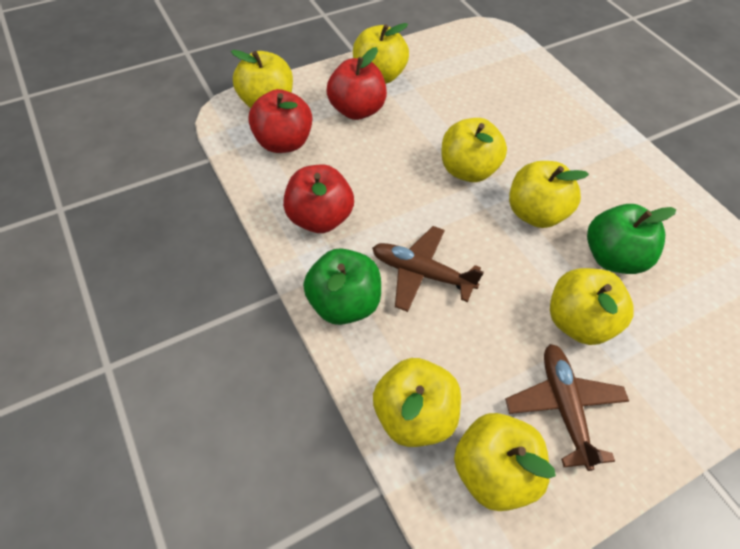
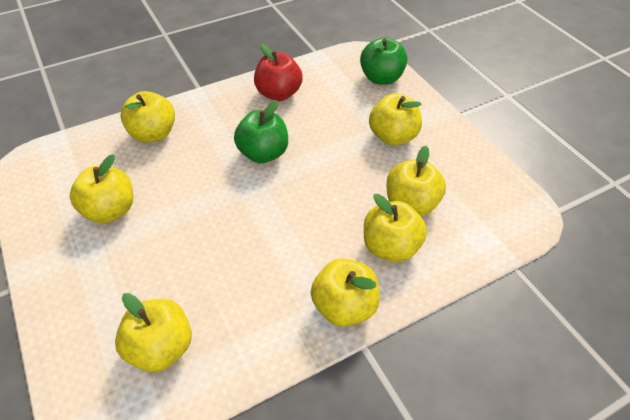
brown plane: [372,226,484,312] [505,344,629,471] = 2 -> none = 0
red apple: [248,89,312,153] [283,165,354,233] [326,47,387,120] = 3 -> [254,44,303,101] = 1

